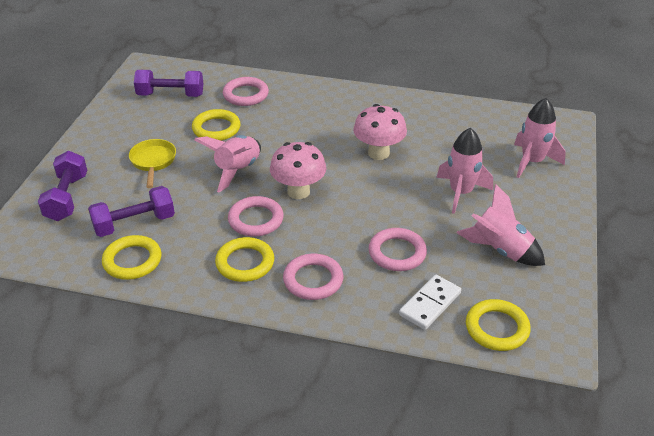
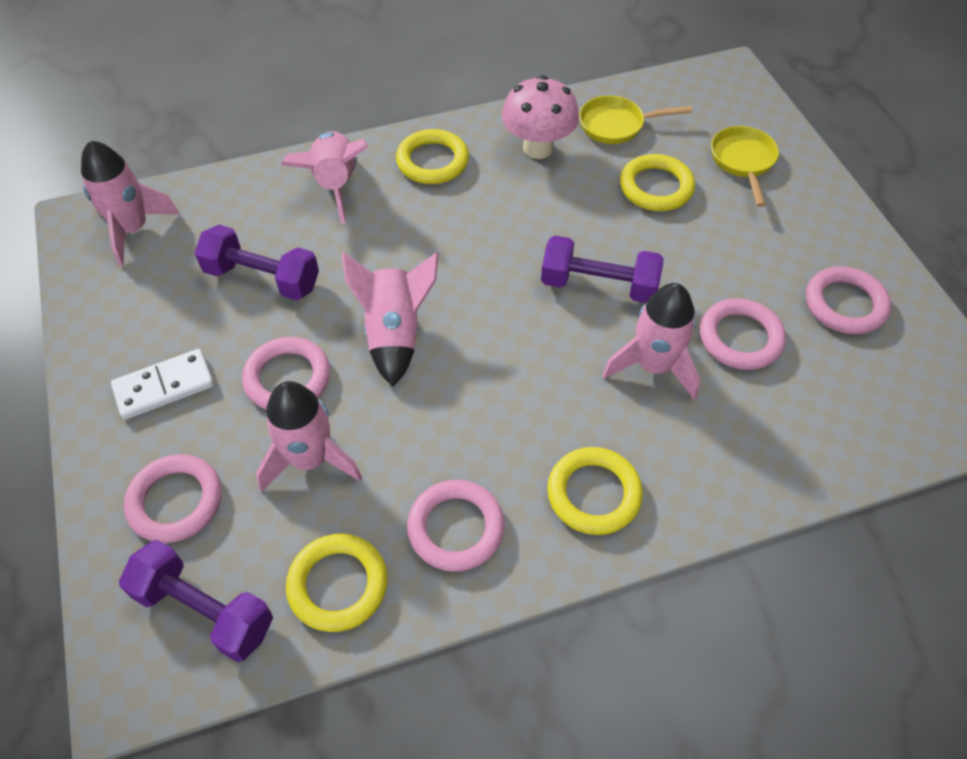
pink mushroom: [270,142,326,199] [353,104,407,160] = 2 -> [502,75,579,159] = 1
pink ring: [223,77,269,106] [228,196,284,237] [283,254,343,300] [368,228,427,271] = 4 -> [124,454,222,543] [242,337,330,409] [407,480,505,572] [700,298,786,370] [806,266,891,335] = 5
pink rocket: [194,135,261,192] [436,128,493,214] [456,184,545,266] [514,98,566,178] = 4 -> [81,140,179,266] [256,381,362,492] [281,131,368,224] [341,252,439,387] [603,283,700,400] = 5
yellow pan: [129,139,176,188] = 1 -> [579,96,692,144] [711,126,779,207] = 2

